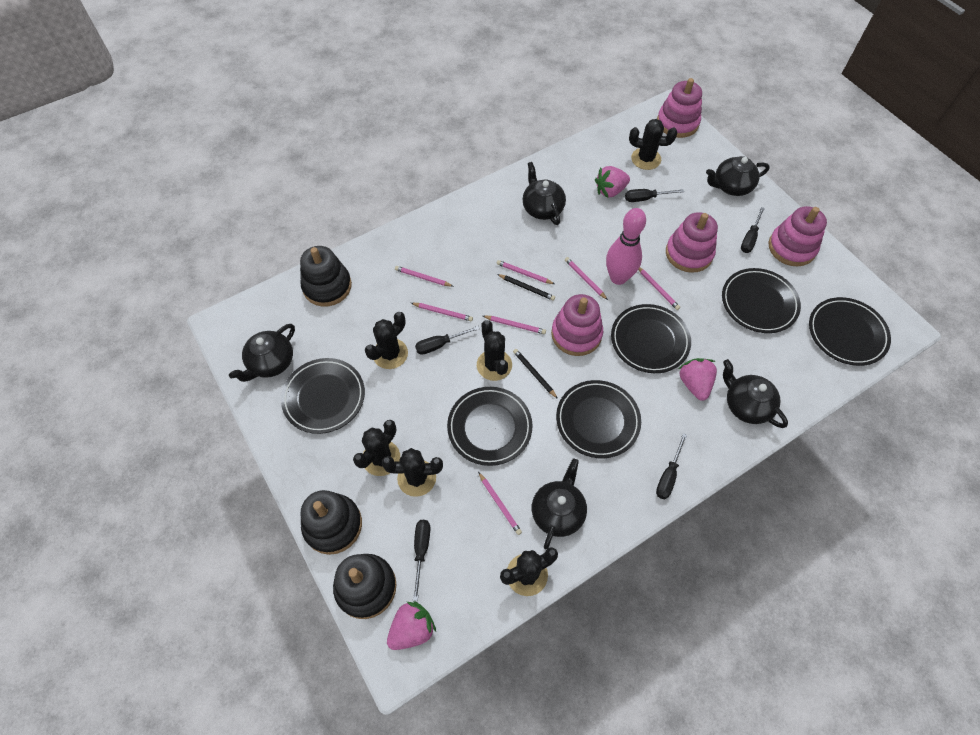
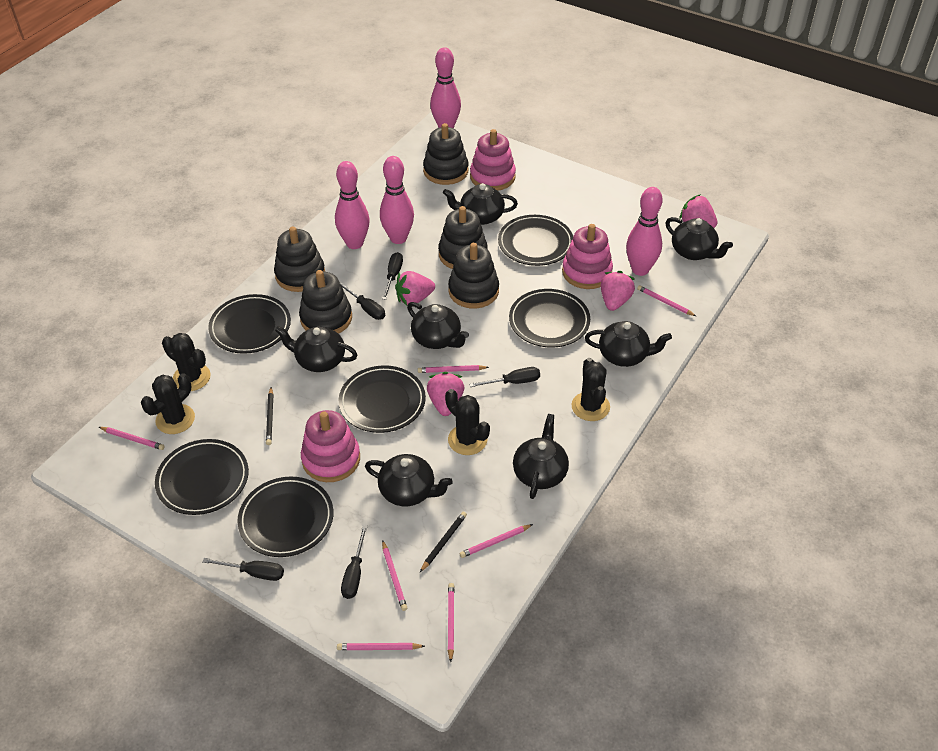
black cactus: [353,420,400,476] [365,312,408,369] [382,448,443,497] [477,320,512,381] [500,547,558,596] [629,119,677,170] = 6 -> [141,373,195,434] [162,333,211,391] [445,389,490,455] [572,358,610,421] = 4
black stacking toy: [300,246,352,306] [301,490,362,555] [333,554,397,619] = 3 -> [274,227,325,292] [299,270,352,334] [423,123,469,185] [438,206,488,269] [448,243,499,309] = 5
black teapot: [229,324,295,382] [523,162,566,225] [532,458,587,549] [706,156,770,196] [723,359,788,428] = 5 -> [275,326,357,372] [365,454,453,506] [407,302,469,349] [443,183,518,225] [513,414,569,499] [585,321,672,367] [666,217,733,260] = 7
pink bowling pin: [606,208,646,285] = 1 -> [335,161,370,249] [380,156,414,244] [430,47,461,129] [626,187,663,276] = 4
pink stacking toy: [551,294,603,356] [657,78,702,138] [666,212,718,273] [768,206,827,267] = 4 -> [301,410,360,482] [470,129,516,191] [562,224,613,289] = 3
pink strawberry: [387,601,436,650] [595,166,630,198] [679,358,717,401] = 3 -> [395,271,435,305] [427,372,464,416] [601,271,635,311] [680,194,718,228] = 4

